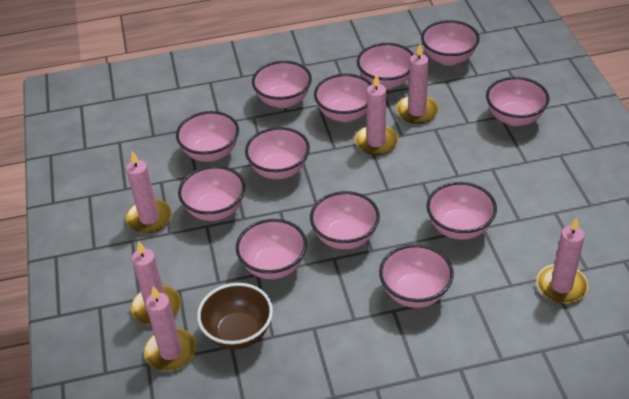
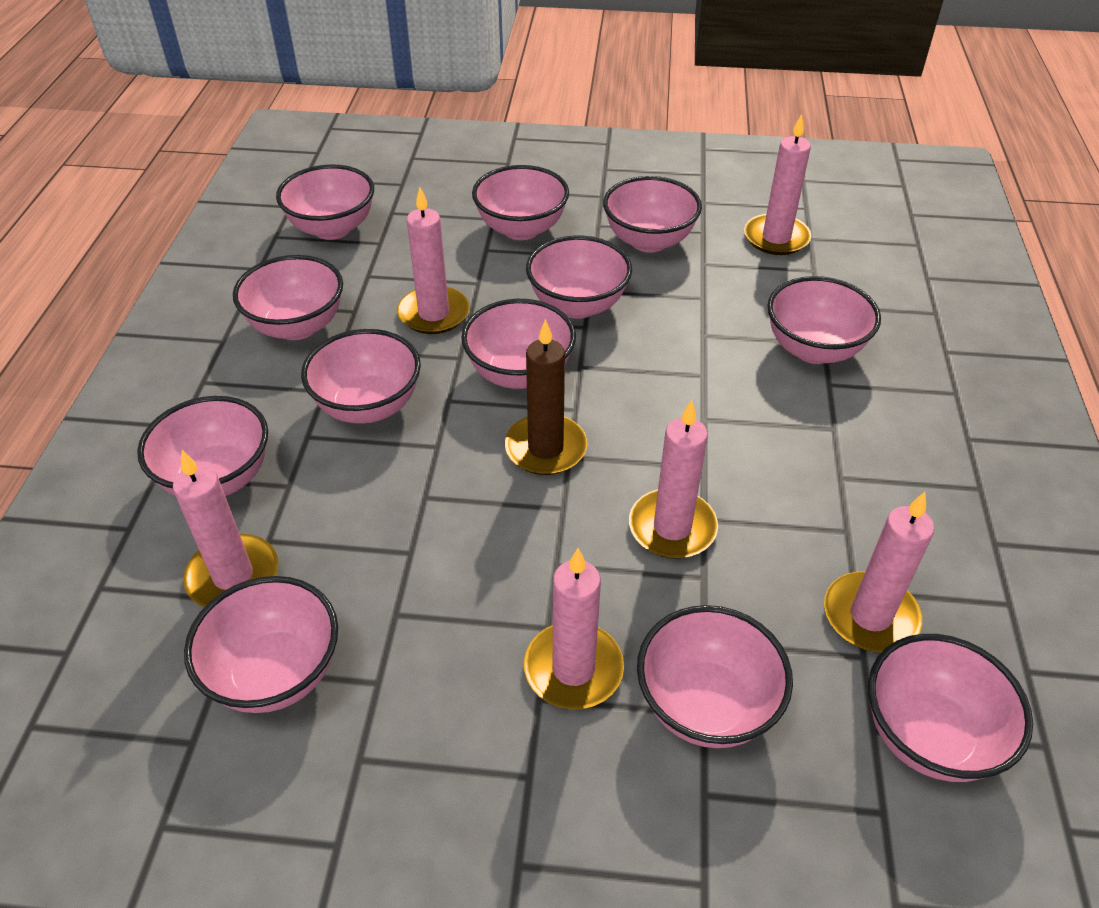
brown bowl: [197,283,273,349] = 1 -> none = 0
brown candle: none = 0 -> [505,319,587,475] = 1

